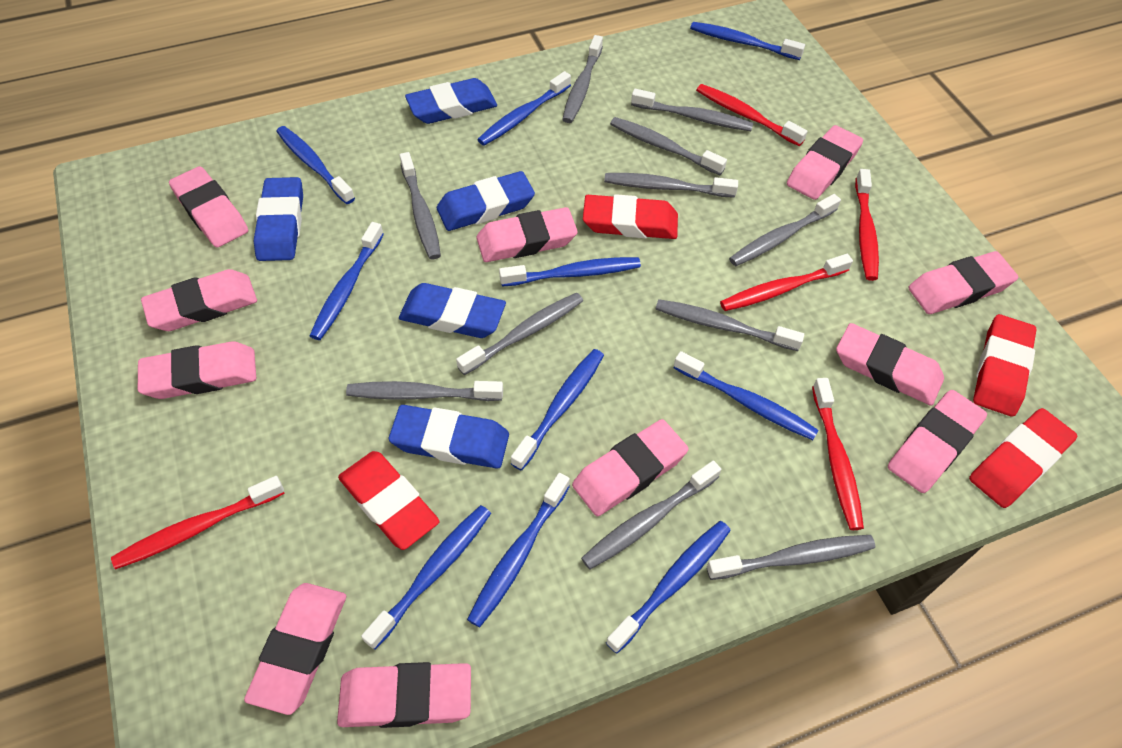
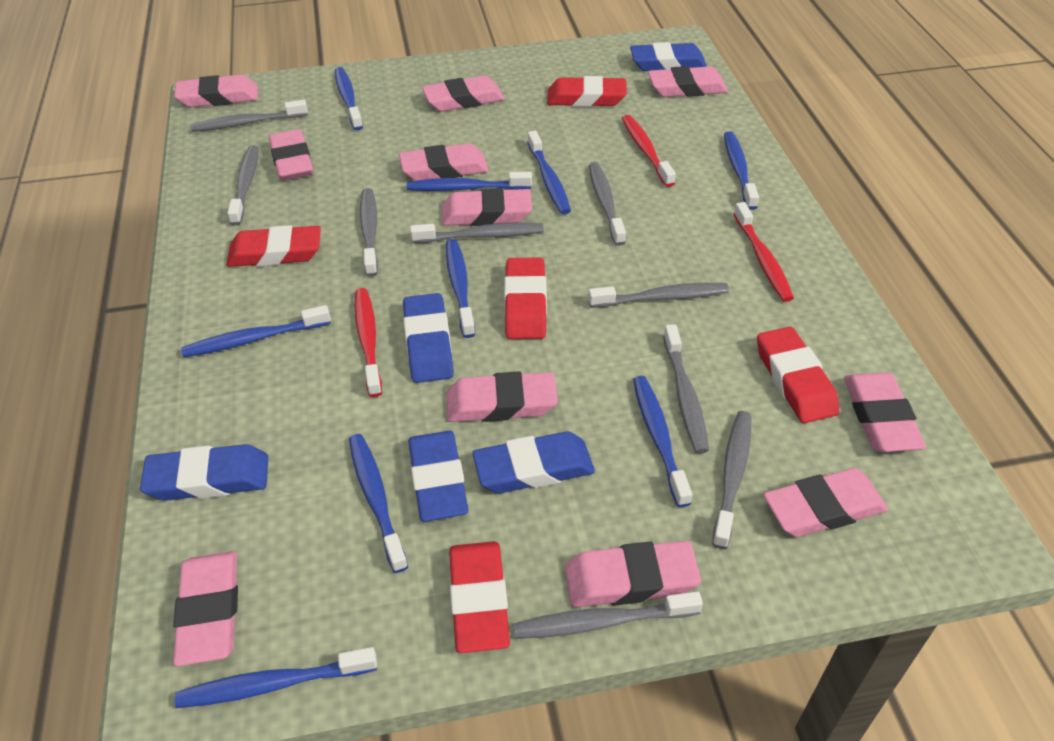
blue toothbrush: [276,126,355,204] [310,222,384,340] [361,505,491,650] [467,473,570,627] [477,71,571,146] [499,257,641,286] [511,349,604,471] [606,521,731,654] [674,351,818,440] [690,22,805,60] = 10 -> [175,647,377,708] [181,305,331,357] [335,67,363,130] [349,434,408,573] [407,172,532,191] [446,239,475,338] [527,131,571,214] [633,376,692,507] [724,131,759,210] = 9
grey toothbrush: [346,381,503,401] [400,152,441,260] [456,293,583,375] [562,35,603,123] [581,461,721,570] [604,173,738,198] [610,117,727,175] [631,89,753,131] [656,299,804,351] [707,535,875,580] [729,194,841,266] = 11 -> [190,100,308,132] [227,145,259,226] [360,188,378,277] [410,223,544,243] [512,591,703,639] [588,283,729,308] [589,162,626,246] [663,324,709,454] [712,411,751,549] = 9
red eraser: [338,451,440,550] [583,194,678,239] [969,408,1077,508] [973,314,1037,417] = 4 -> [226,225,321,267] [449,541,510,653] [504,258,547,339] [547,76,627,107] [757,327,839,423] = 5
red toothbrush: [111,476,285,570] [696,84,807,146] [720,254,853,311] [812,378,864,530] [855,169,879,281] = 5 -> [354,288,382,397] [622,115,676,187] [734,202,794,302] = 3

